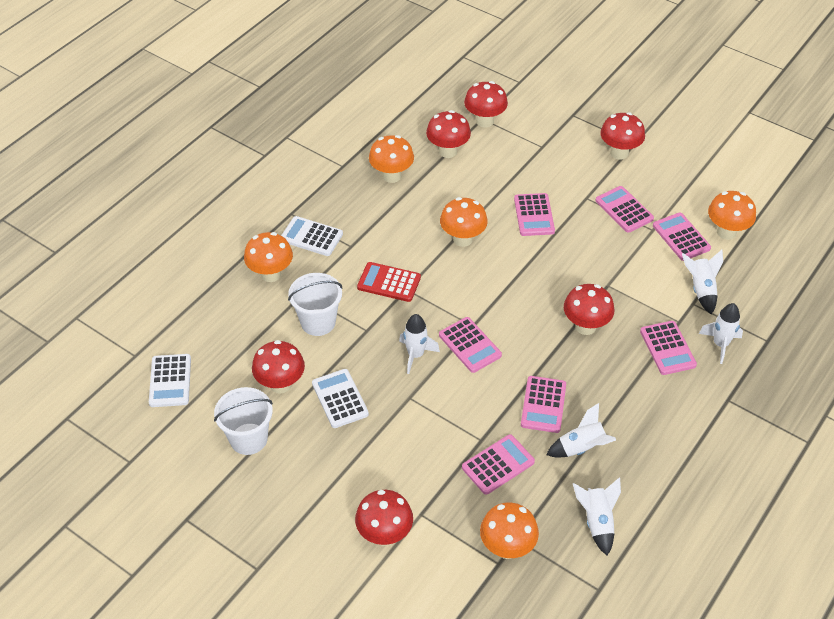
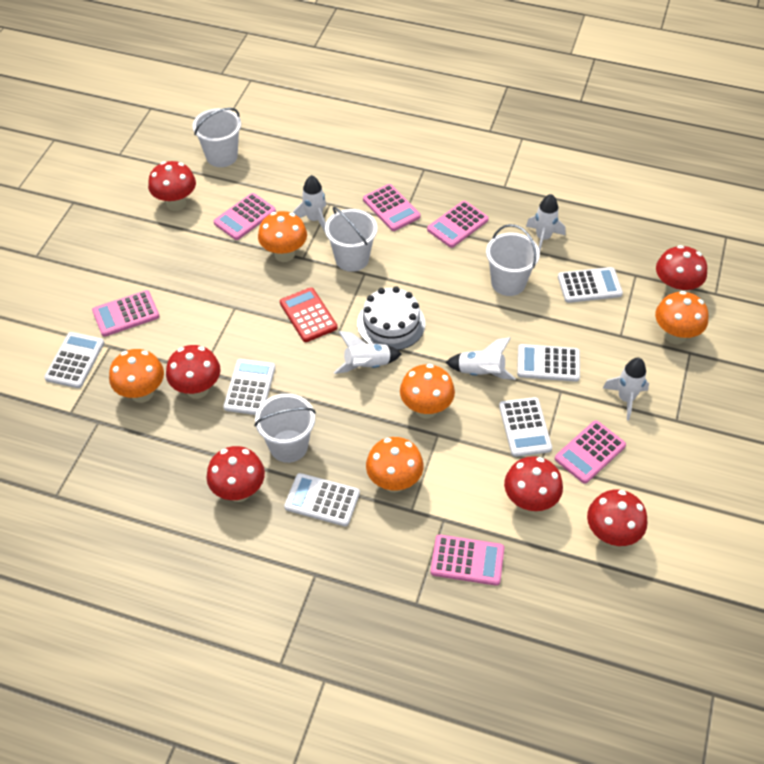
pink calculator: [439,317,502,373] [462,434,535,495] [514,193,555,236] [521,376,566,433] [595,186,654,233] [640,321,697,375] [653,213,711,261] = 7 -> [92,290,160,337] [214,193,276,240] [363,184,420,231] [427,201,489,248] [430,534,504,586] [555,420,626,484] = 6
white bucket: [214,387,273,455] [288,273,343,336] = 2 -> [193,108,241,167] [254,393,316,463] [325,207,377,272] [486,224,540,296] = 4
white cake: none = 0 -> [357,286,425,350] = 1
white calculator: [149,354,191,407] [281,216,343,256] [312,369,369,428] = 3 -> [44,332,104,388] [223,359,275,415] [284,473,360,526] [499,397,552,457] [517,344,580,382] [558,267,623,303] = 6

